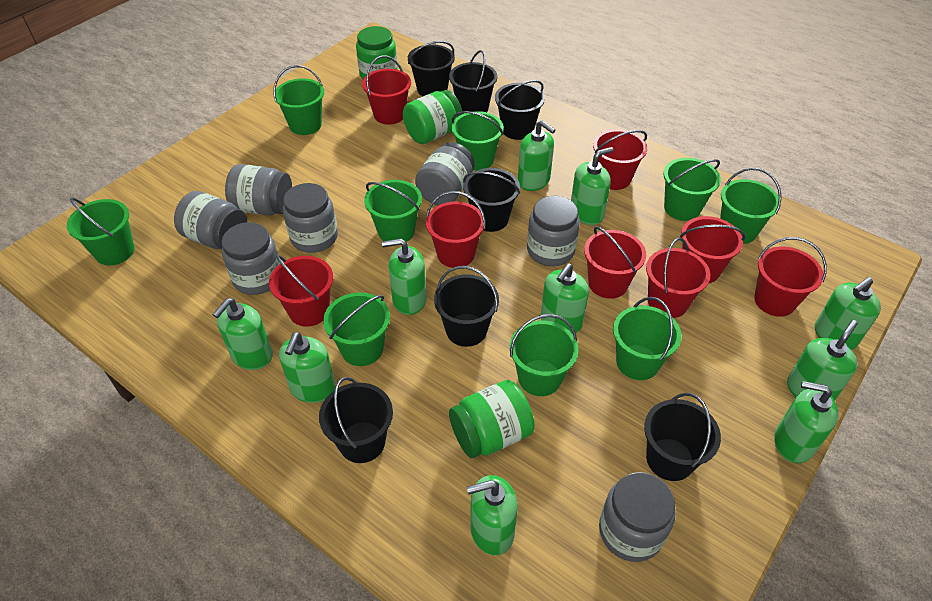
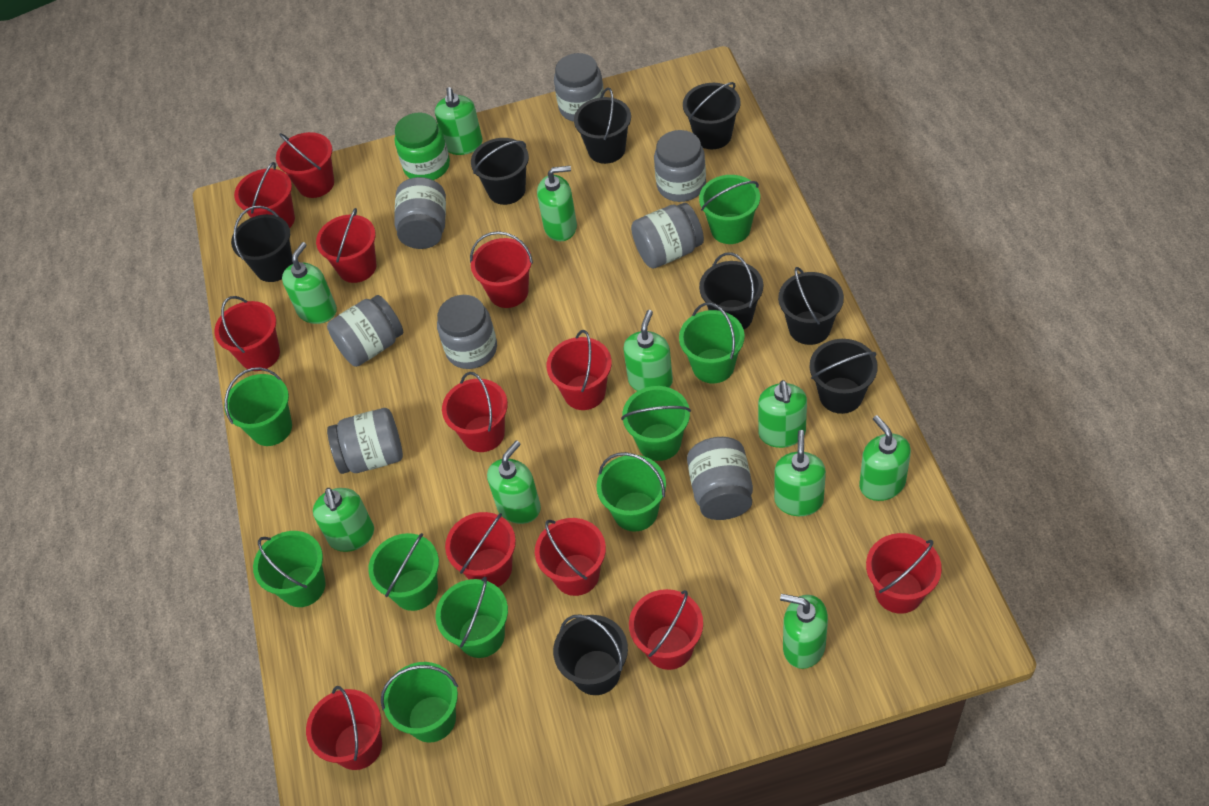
black bucket: [319,377,393,463] [408,41,455,96] [434,266,499,347] [449,50,497,114] [463,168,520,232] [495,80,545,140] [644,393,721,481] = 7 -> [231,206,293,282] [471,138,529,205] [553,614,628,695] [574,87,631,164] [683,82,741,149] [699,252,763,330] [778,267,844,345] [809,339,878,414] = 8
green jar: [356,26,397,79] [403,90,463,144] [449,380,535,458] = 3 -> [395,112,450,180] = 1
grey jar: [174,191,247,249] [221,222,280,295] [225,164,292,215] [283,183,338,253] [415,142,475,205] [527,196,580,266] [599,472,676,562] = 7 -> [327,295,403,367] [327,408,403,474] [394,177,446,249] [437,295,497,369] [554,53,604,122] [631,203,704,269] [654,130,706,202] [687,437,753,520] = 8
red bucket: [269,255,333,327] [362,56,411,125] [426,191,485,268] [584,226,646,299] [593,129,647,190] [646,238,710,318] [680,216,745,284] [754,237,827,317] = 8 -> [214,296,280,371] [234,162,295,228] [276,132,334,198] [306,686,382,770] [316,208,376,283] [442,372,508,452] [445,512,516,587] [470,231,533,308] [535,518,606,596] [546,330,612,410] [629,589,703,670] [866,533,942,614] = 12

